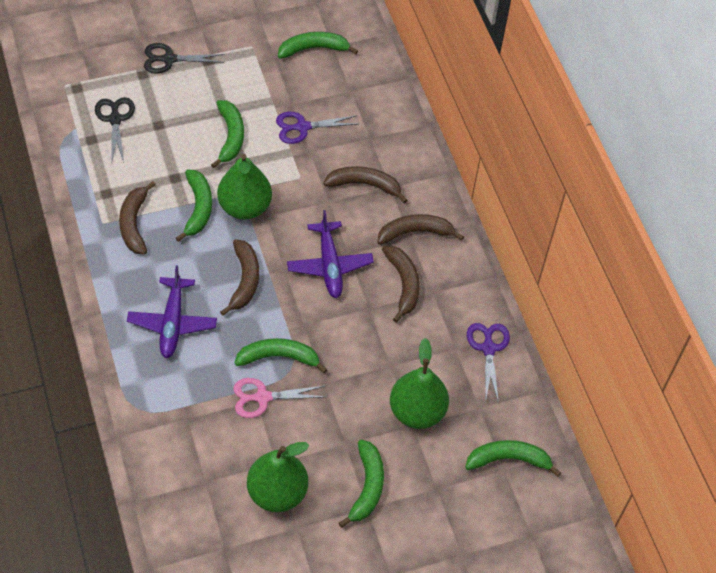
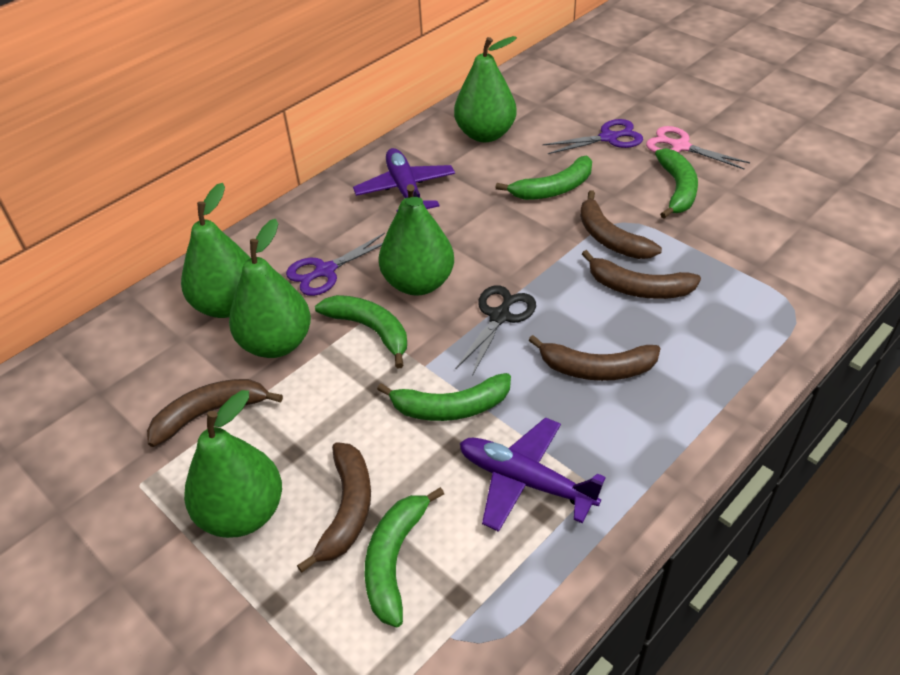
black scissors: [95,97,135,163] [144,43,224,74] = 2 -> [455,285,536,376] = 1
green banana: [176,169,212,242] [211,100,244,168] [234,338,327,373] [278,32,358,59] [339,439,384,528] [465,440,561,477] = 6 -> [315,295,407,368] [364,487,444,628] [377,373,511,421] [495,156,592,200] [655,148,698,219] = 5
green pear: [217,154,272,220] [247,442,309,512] [390,338,449,429] = 3 -> [181,183,250,318] [184,390,282,538] [229,219,311,358] [379,184,454,295] [454,36,517,142] = 5

